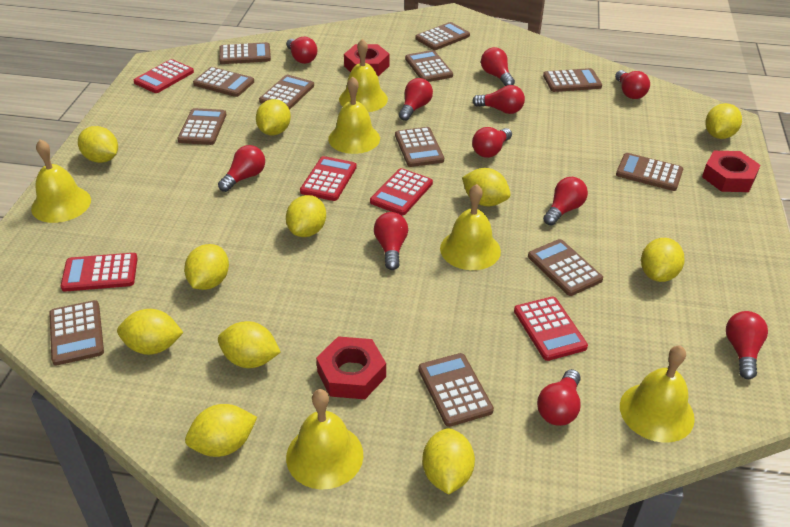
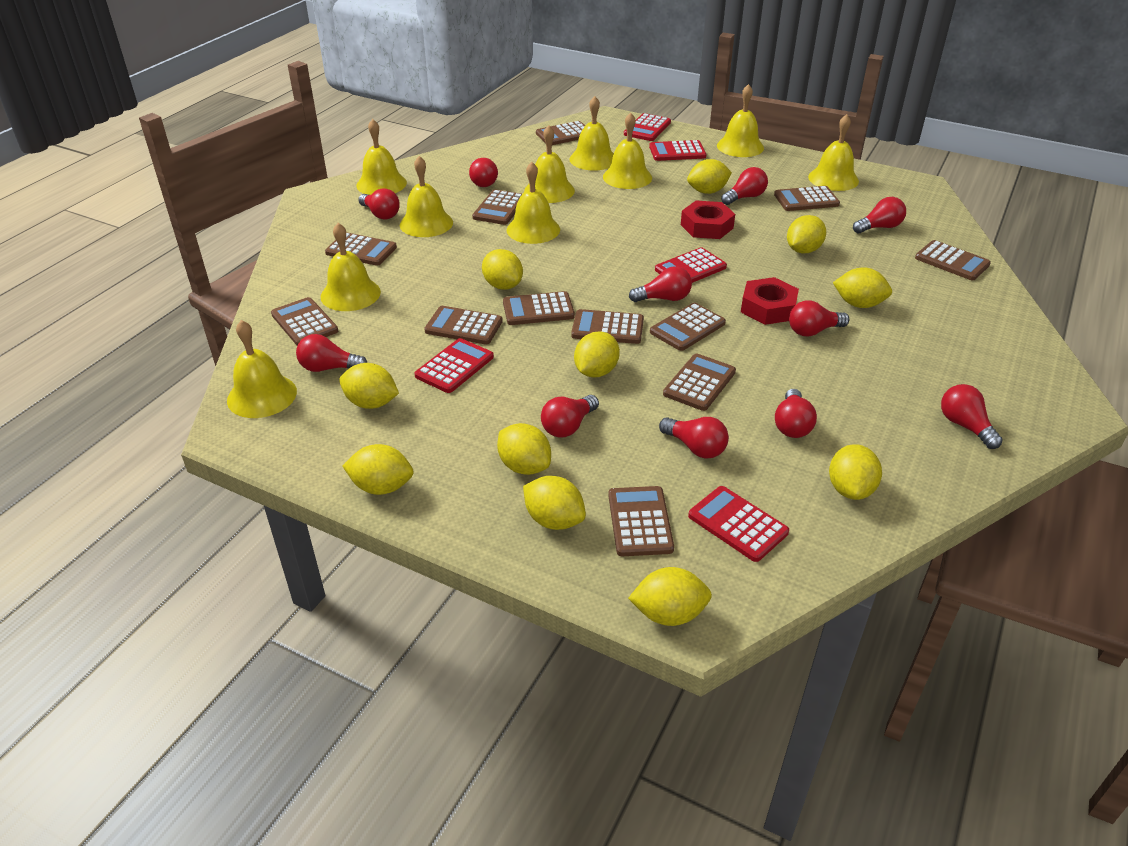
red nut: [316,336,386,399] [344,44,390,76] [702,151,760,192] = 3 -> [681,201,735,239] [741,277,799,325] = 2
yellow bell: [31,139,91,223] [286,389,363,490] [328,76,380,154] [339,39,388,112] [440,184,501,270] [620,345,695,443] = 6 -> [227,320,297,418] [321,223,381,311] [356,119,407,195] [400,156,453,237] [507,162,560,244] [524,125,575,203] [570,96,614,171] [603,113,652,189] [717,84,764,157] [808,114,859,191] = 10

